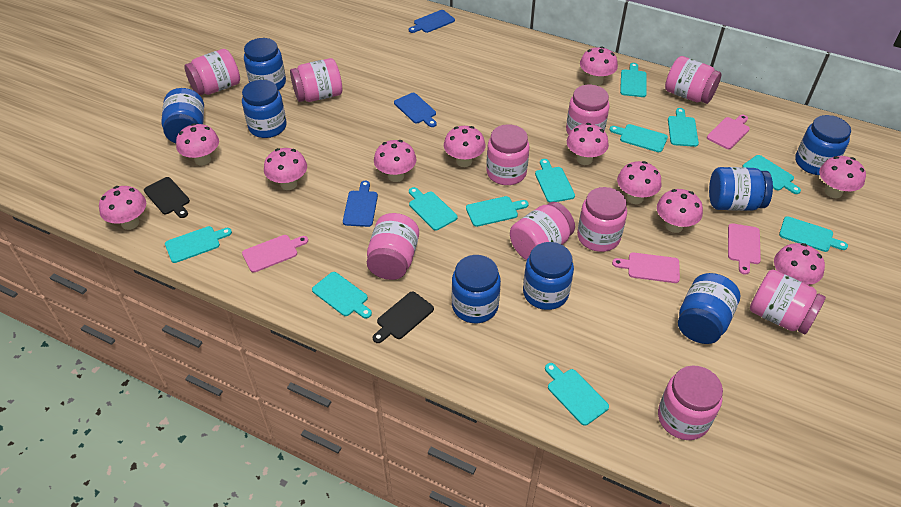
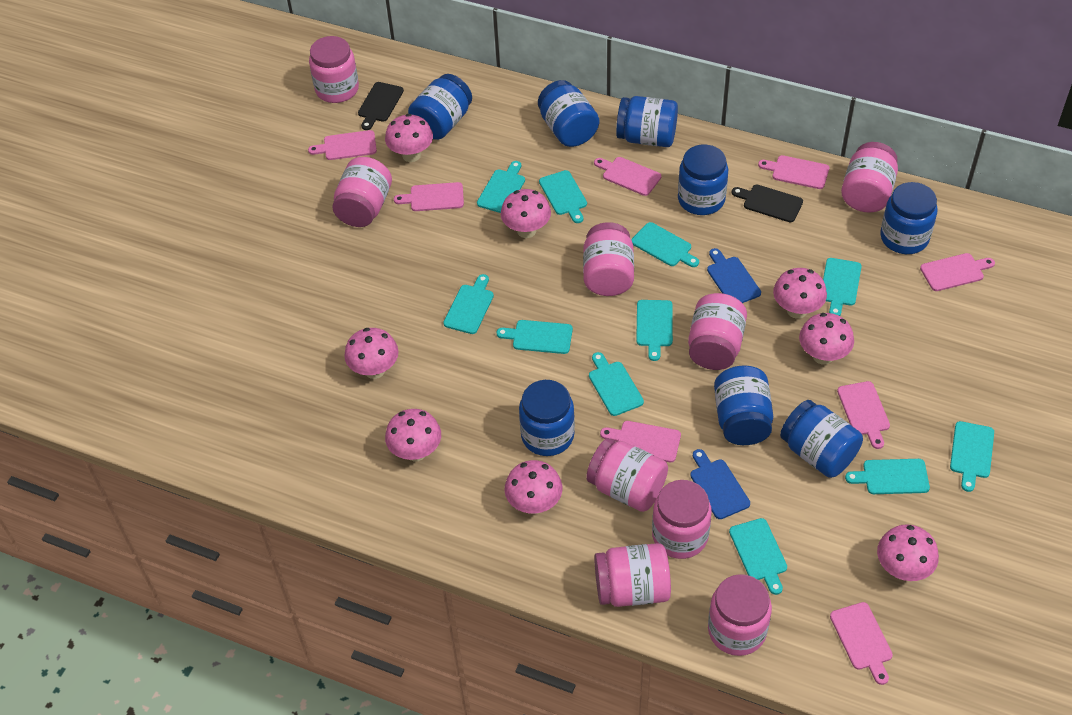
blue cutting board: [343,181,378,227] [394,93,437,127] [409,10,455,33] = 3 -> [690,449,750,519] [707,248,761,303] = 2
pink cutting board: [242,235,308,272] [612,252,680,283] [707,115,750,149] [728,223,761,275] = 4 -> [308,130,377,160] [394,182,464,211] [594,157,661,196] [600,421,681,462] [758,155,829,189] [830,602,893,685] [837,381,890,449] [920,253,995,291] = 8
pink jar: [184,49,240,95] [290,58,342,102] [367,213,419,280] [486,124,529,185] [510,202,575,260] [566,85,610,135] [577,187,627,252] [658,365,723,440] [665,56,721,104] [750,269,826,334] = 10 -> [309,36,359,103] [332,157,392,227] [583,222,634,296] [586,438,668,512] [594,543,671,607] [652,480,712,559] [688,293,747,370] [708,574,772,656] [841,142,898,213] = 9
pink mushroom: [99,186,146,230] [176,123,219,166] [264,148,307,190] [374,140,416,182] [444,126,486,167] [567,123,609,165] [580,46,618,86] [617,161,661,204] [657,189,703,233] [774,243,825,285] [819,156,866,198] = 11 -> [344,328,398,379] [385,114,433,162] [385,409,441,461] [501,189,551,238] [504,460,563,514] [773,268,827,319] [799,313,854,365] [877,524,939,581] = 8

